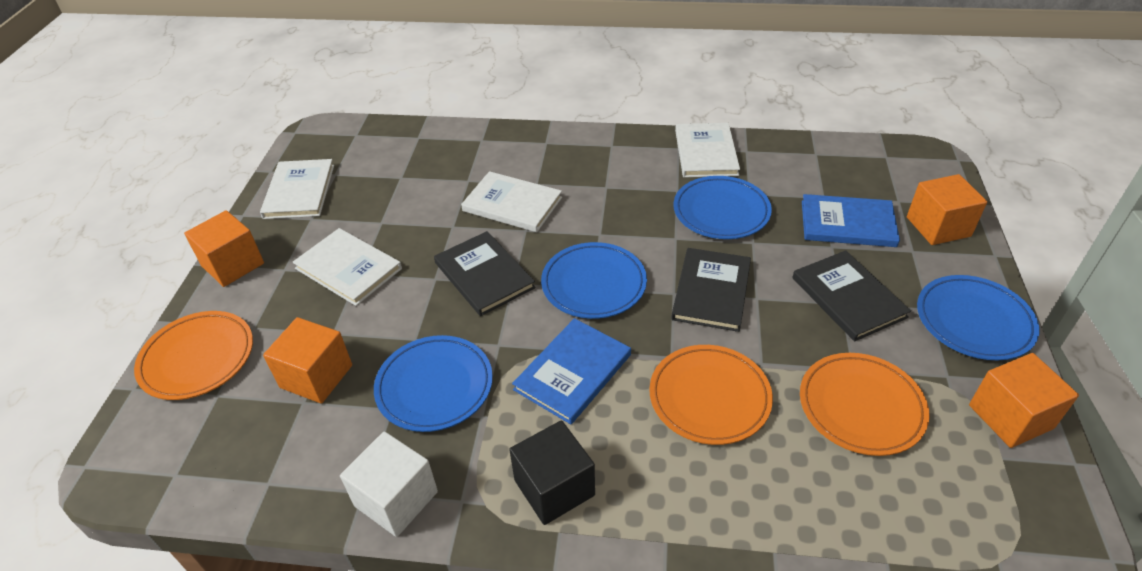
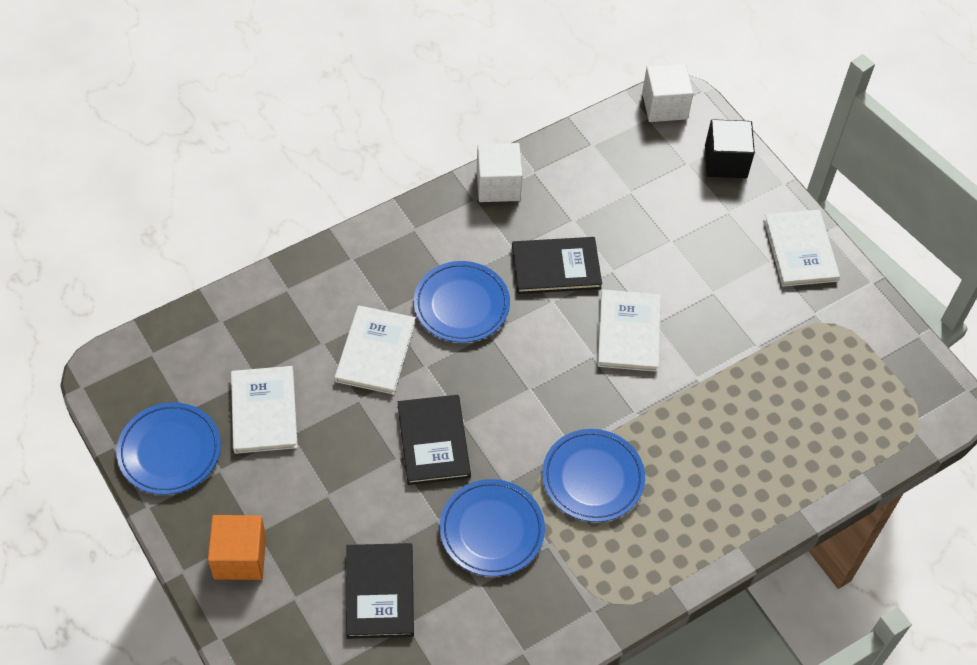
blue book: [512,318,631,424] [802,194,900,247] = 2 -> none = 0
orange cube: [184,210,264,287] [263,317,352,404] [907,174,987,245] [969,353,1079,448] = 4 -> [208,515,266,580] = 1
orange plate: [134,311,253,400] [649,345,773,445] [800,353,930,456] = 3 -> none = 0
white cube: [340,431,438,537] = 1 -> [477,143,523,202] [642,63,693,122] = 2

